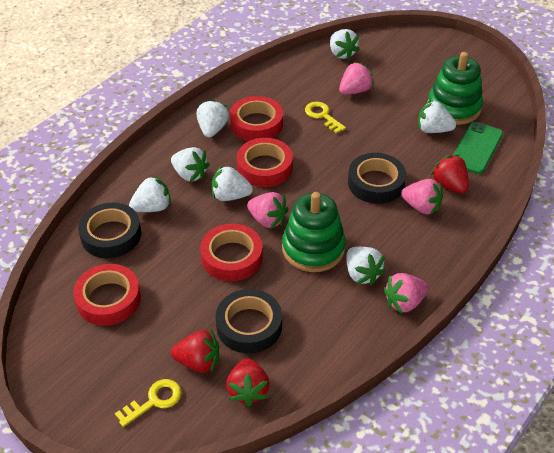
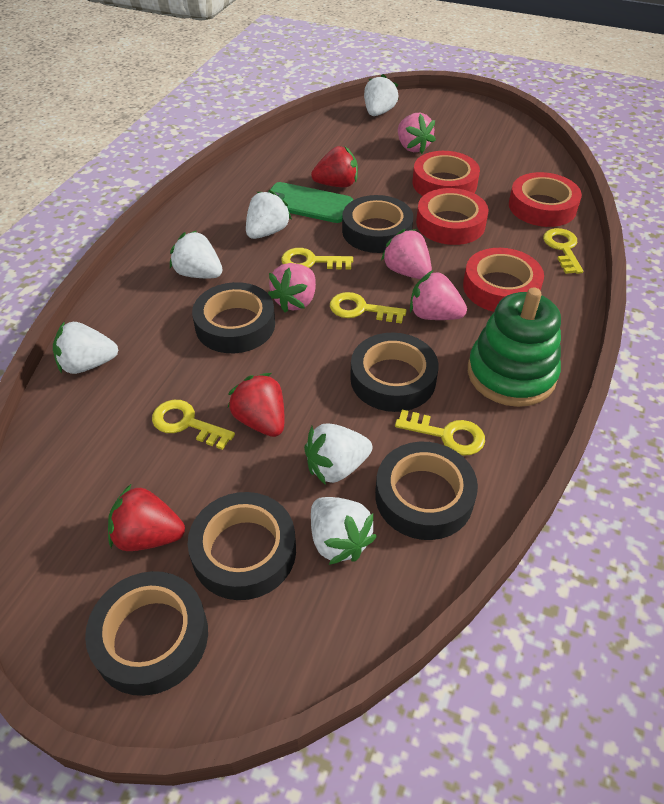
black tape: [78,203,141,258] [216,289,282,354] [348,153,406,204] = 3 -> [85,571,208,696] [188,492,296,600] [192,282,275,353] [342,195,413,253] [350,333,439,412] [375,442,478,540] = 6
green stacking toy: [282,192,346,272] [427,52,483,125] = 2 -> [468,287,561,407] = 1
white strawberry: [129,175,171,212] [171,147,210,182] [197,99,229,138] [212,166,253,201] [330,29,360,60] [346,247,386,285] [418,100,456,133] = 7 -> [53,321,118,374] [170,231,223,278] [246,190,292,239] [304,424,372,485] [311,497,377,565] [364,74,399,116] = 6
yellow key: [115,379,182,427] [305,102,346,134] = 2 -> [152,400,235,450] [281,248,353,270] [330,292,407,324] [395,410,485,456] [543,228,583,274] = 5

